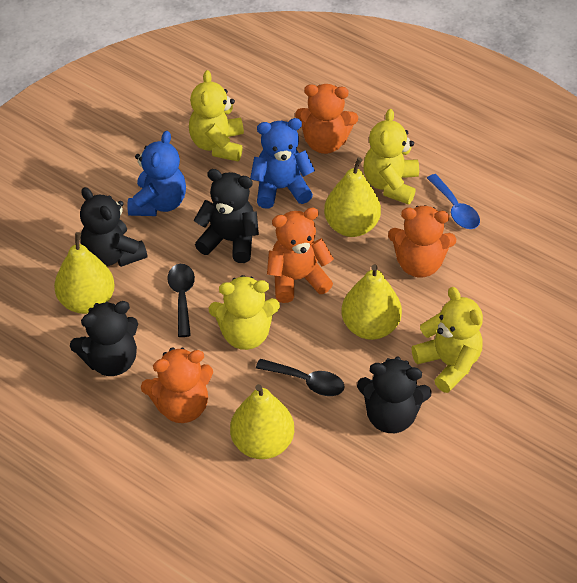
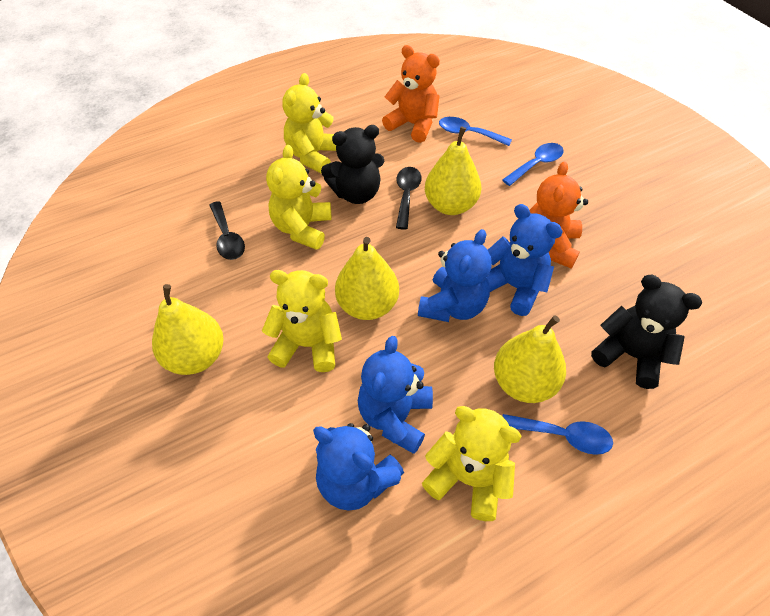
black teddy bear: [70,301,138,376] [80,187,147,267] [194,169,259,263] [357,357,432,433] = 4 -> [321,125,384,204] [591,275,702,389] = 2
blue spoon: [427,174,480,229] = 1 -> [439,117,512,146] [502,143,564,186] [502,414,613,455] = 3
blue teddy bear: [128,131,186,216] [250,118,315,209] = 2 -> [313,423,404,511] [358,336,433,454] [418,229,492,322] [487,204,563,316] = 4
orange teddy bear: [141,347,213,423] [267,208,334,303] [295,84,358,154] [388,205,456,277] = 4 -> [382,45,440,143] [529,161,588,268] = 2

